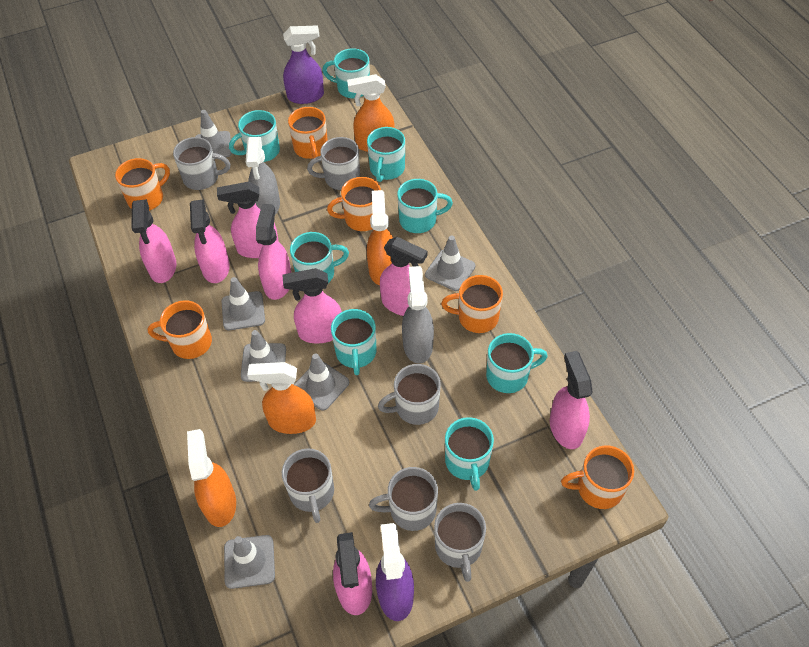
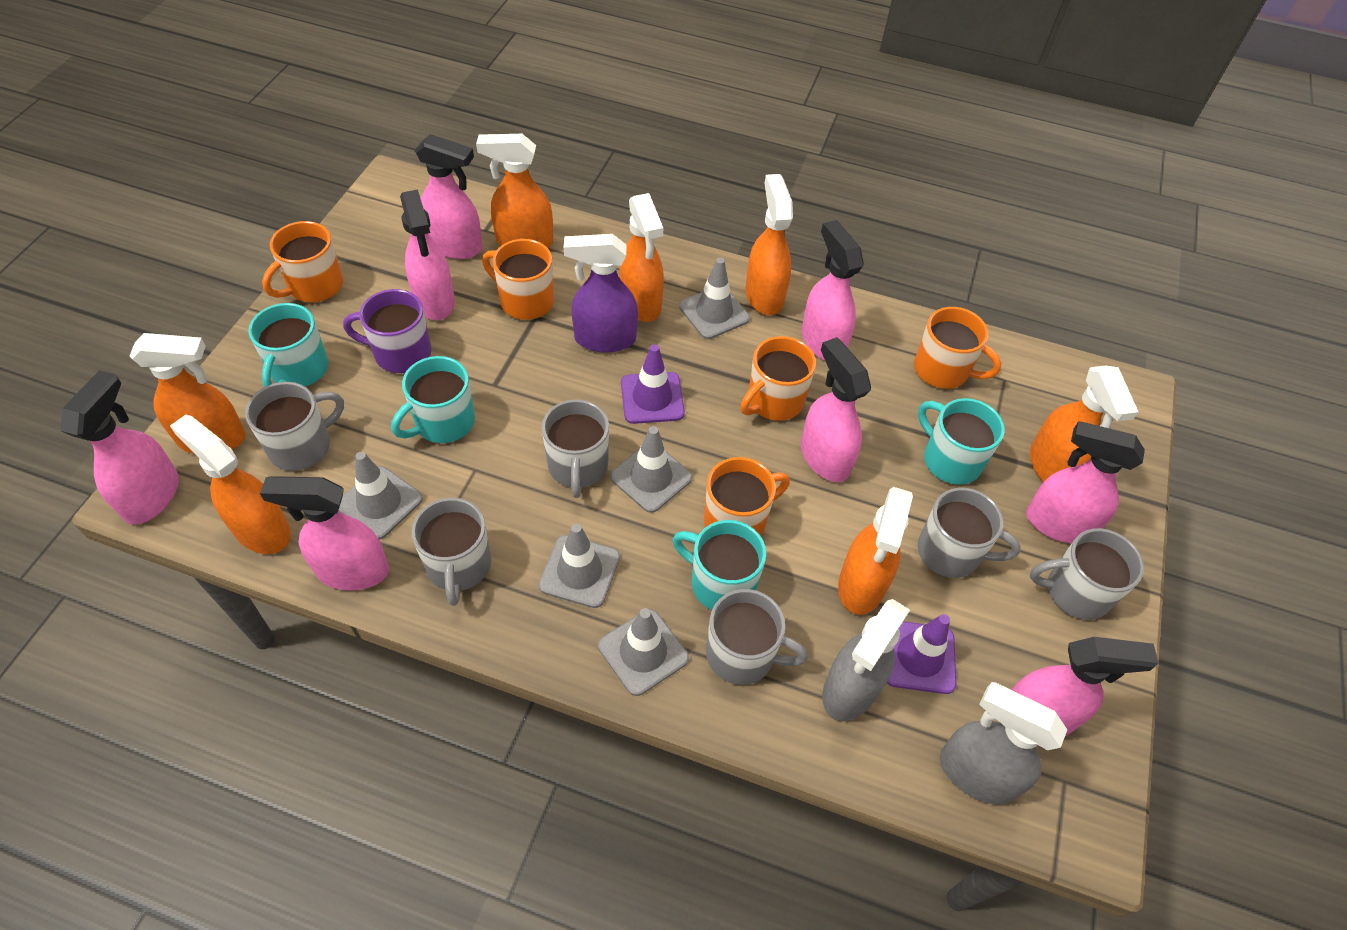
grey traffic cone: [195,110,232,159] [221,277,265,330] [224,535,275,589] [241,330,286,382] [294,354,349,411] [425,236,475,291] = 6 -> [339,452,423,540] [539,524,620,608] [598,608,689,696] [610,426,692,513] [679,258,750,339] = 5
orange mug: [115,158,170,211] [148,300,212,359] [288,107,328,159] [327,177,381,231] [441,275,503,333] [561,445,634,509] = 6 -> [262,221,343,302] [482,239,554,320] [704,457,790,536] [740,336,816,421] [914,307,1001,389] = 5
orange spray bottle: [187,429,236,527] [247,362,316,434] [347,74,395,152] [367,190,393,285] = 4 -> [129,333,246,454] [170,415,291,554] [476,134,553,248] [620,193,664,322] [745,174,793,315] [838,487,913,615] [1030,366,1138,482] = 7
purple mug: none = 0 -> [343,289,432,373] = 1
purple spray bottle: [283,25,324,104] [376,523,414,621] = 2 -> [564,234,638,353] = 1
purple traffic cone: none = 0 -> [621,344,685,424] [887,614,956,694] = 2
turquoise mug: [229,110,280,162] [290,232,349,283] [322,48,370,98] [331,309,376,375] [367,127,405,182] [397,179,453,233] [445,417,494,491] [486,333,548,393] = 8 -> [249,303,328,387] [391,356,475,443] [673,520,766,610] [918,398,1005,485] = 4

